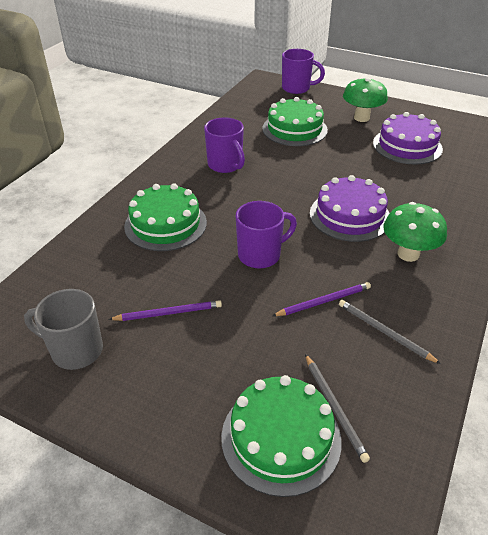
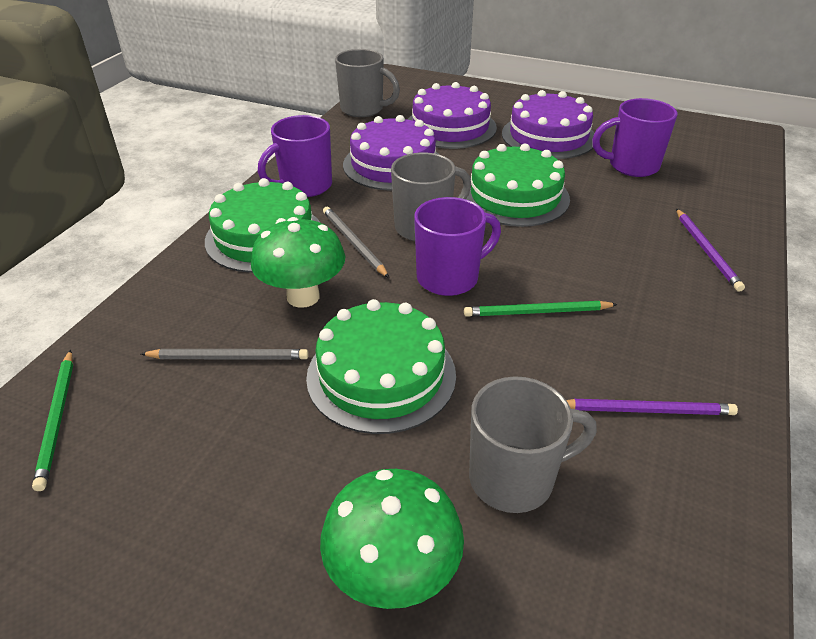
green pencil: none = 0 -> [32,350,73,491] [464,301,618,317] = 2
grey mug: [24,289,103,370] = 1 -> [335,49,400,117] [391,152,471,241] [469,376,597,513] = 3
purple cake: [310,175,390,242] [373,112,443,165] = 2 -> [343,115,439,191] [407,82,497,149] [502,90,595,159] = 3

